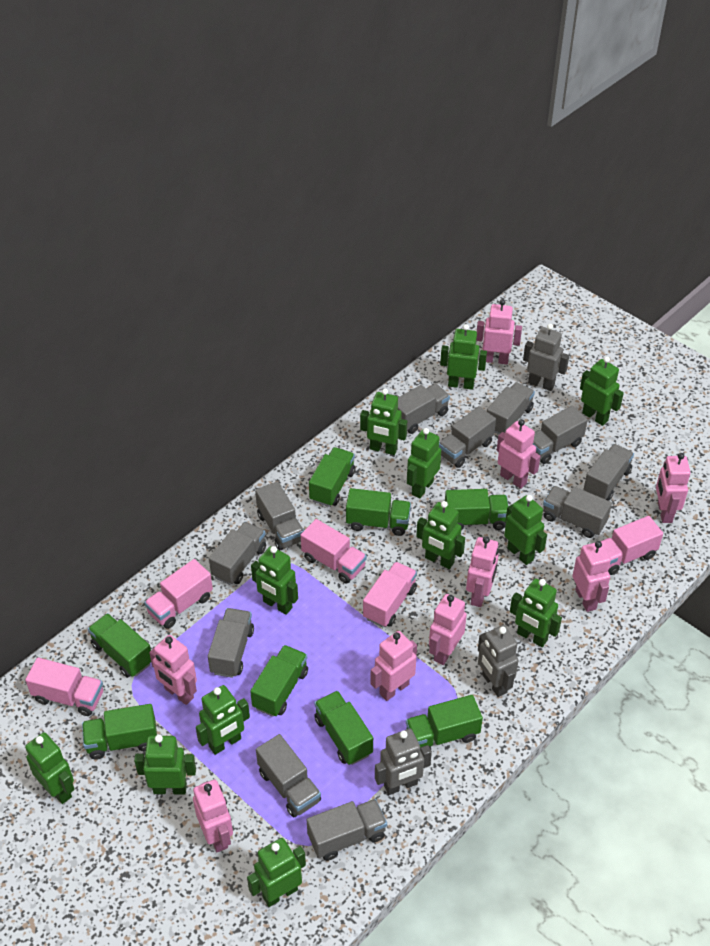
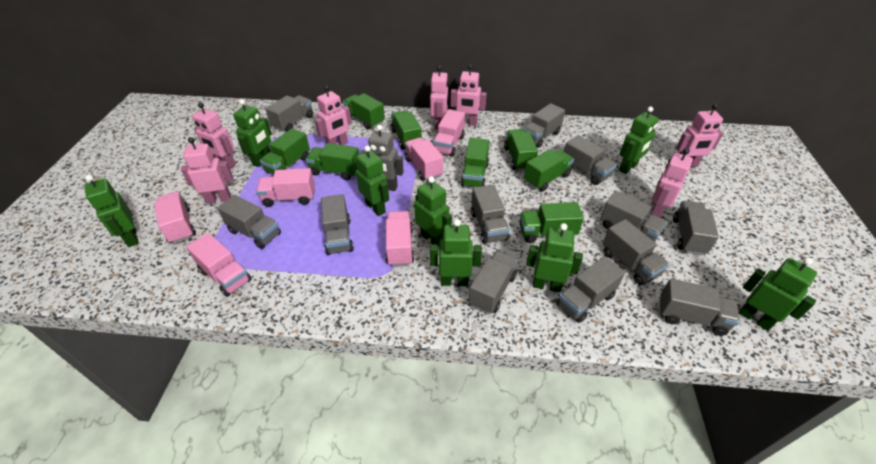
green robot: [25,732,75,804] [134,735,196,795] [196,685,250,755] [247,838,306,907] [251,546,298,615] [360,389,407,455] [407,428,441,498] [416,501,465,569] [440,324,487,390] [504,495,547,565] [510,578,562,647] [580,357,624,426] = 12 -> [85,175,139,247] [233,99,272,167] [356,145,389,216] [414,176,452,248] [430,219,482,286] [526,223,583,292] [619,106,659,174] [739,257,817,331] = 8
grey robot: [375,729,432,795] [478,625,519,697] [523,324,569,391] = 3 -> [361,125,404,191] = 1
grey truck: [208,608,254,678] [209,522,266,585] [255,481,304,550] [256,734,321,817] [307,799,387,861] [397,384,450,434] [439,406,496,468] [487,382,535,435] [533,406,587,464] [543,486,612,538] [584,444,634,501] = 11 -> [217,195,281,249] [266,95,313,132] [321,194,354,255] [469,251,518,314] [471,185,510,244] [523,103,565,148] [557,256,625,323] [564,135,617,185] [601,191,667,242] [603,219,669,285] [660,279,740,336] [673,201,719,255] = 12
pink robot: [149,635,197,705] [193,780,233,852] [370,631,417,701] [429,594,467,665] [466,536,499,607] [476,299,522,364] [497,419,541,489] [572,541,611,612] [656,453,691,523] = 9 -> [181,137,233,204] [192,102,236,169] [315,85,352,145] [430,65,449,130] [450,64,487,126] [650,148,693,218] [676,103,723,167] = 7
pink truck: [25,657,103,716] [144,559,213,629] [301,519,367,584] [363,562,417,627] [600,516,663,575] = 5 -> [154,192,196,244] [186,233,251,297] [256,168,315,207] [385,211,414,267] [405,137,443,181] [433,109,465,156] = 6

